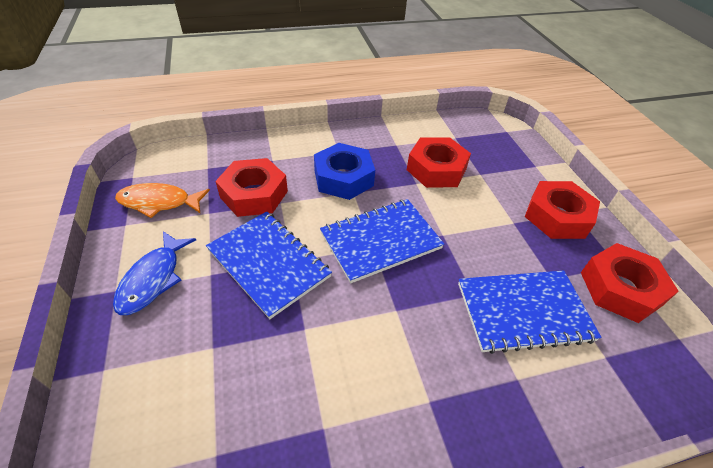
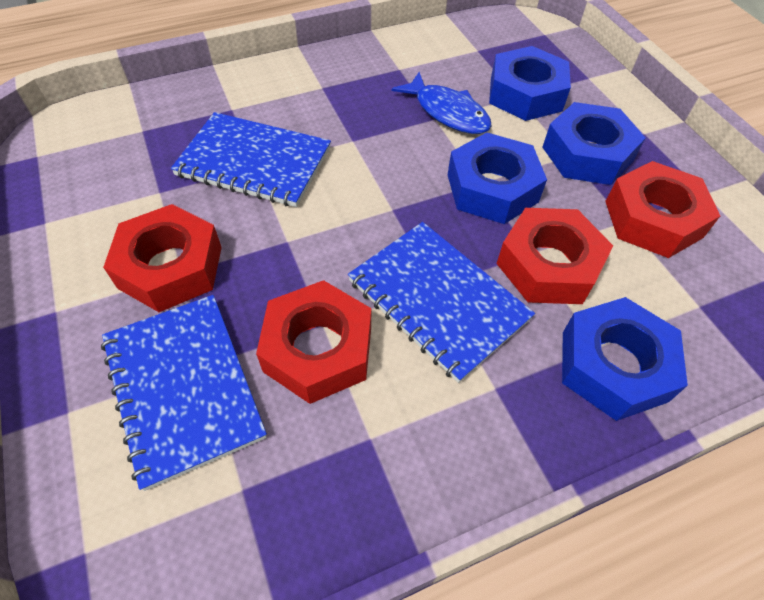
blue nut: [314,143,375,200] = 1 -> [448,132,547,224] [489,46,571,121] [542,102,645,185] [562,297,688,421] = 4
orange fish: [115,183,210,218] = 1 -> none = 0

